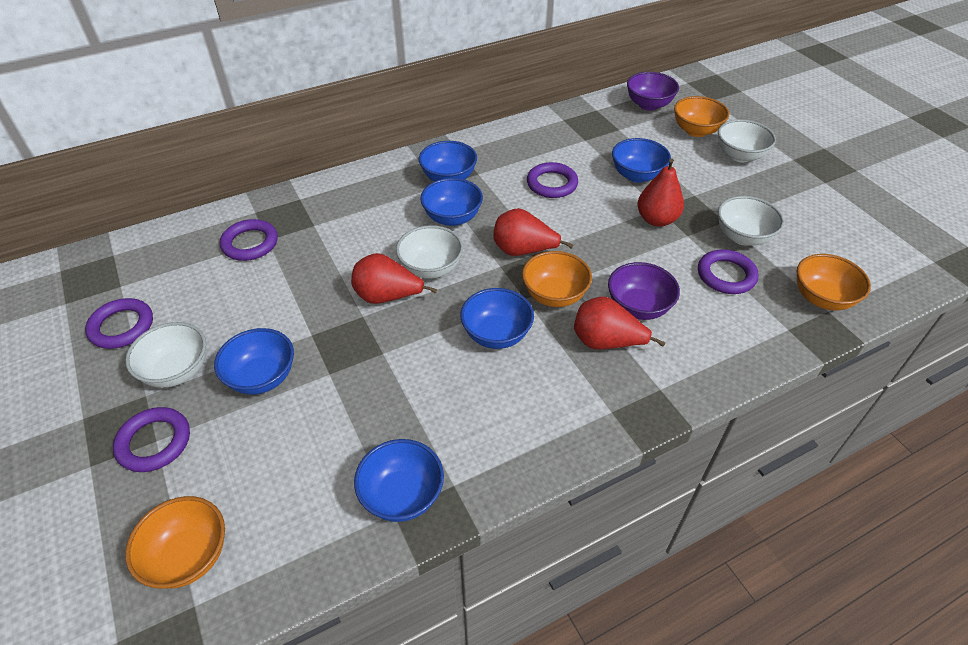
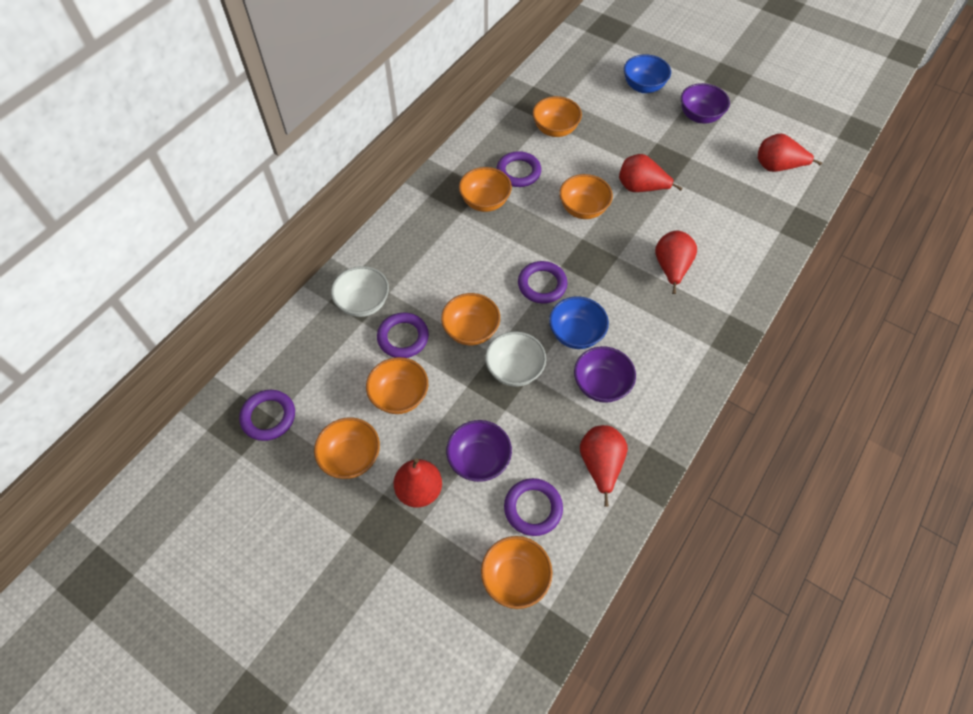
blue bowl: [214,328,294,395] [354,439,444,522] [419,141,477,181] [420,178,483,226] [460,288,534,349] [612,138,671,183] = 6 -> [549,296,609,349] [624,54,671,93] = 2
orange bowl: [125,496,225,589] [522,251,592,307] [674,96,729,137] [797,254,871,310] = 4 -> [314,417,380,479] [366,357,428,414] [441,293,500,345] [459,167,512,212] [481,536,553,609] [532,96,582,137] [559,174,613,219] = 7
purple bowl: [608,262,680,320] [627,72,679,111] = 2 -> [446,420,512,482] [574,346,636,403] [681,83,730,124] = 3
red pear: [351,253,437,304] [493,208,573,256] [574,297,665,349] [637,159,684,227] = 4 -> [394,458,442,508] [580,425,628,507] [619,154,683,192] [655,231,697,294] [758,133,822,172] = 5
white bowl: [125,322,206,388] [396,225,463,279] [718,119,776,162] [718,196,784,246] = 4 -> [331,266,389,317] [485,331,546,387] = 2

